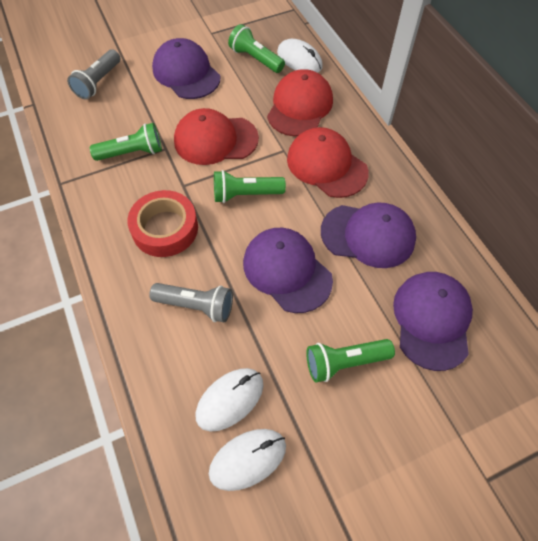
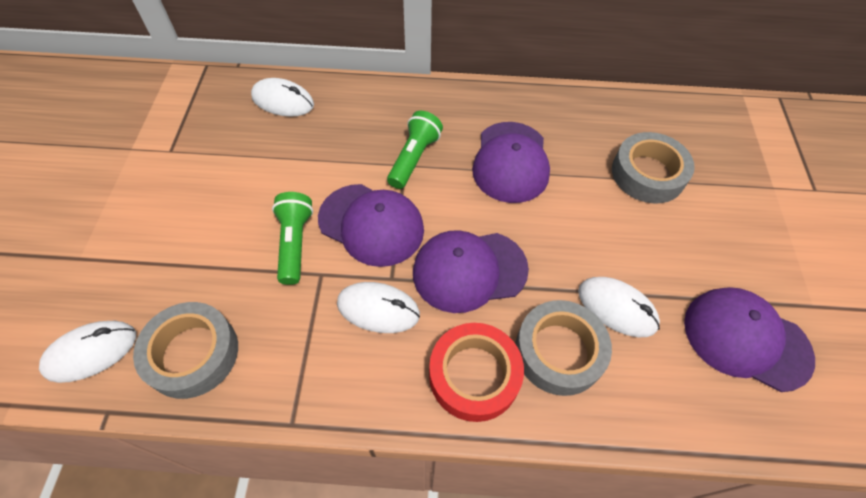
green flashlight: [90,123,162,161] [214,170,286,203] [228,24,285,73] [306,339,395,382] = 4 -> [272,192,313,285] [387,111,443,189] = 2
grey flashlight: [67,49,120,100] [149,283,233,322] = 2 -> none = 0
grey tape: none = 0 -> [133,302,238,399] [516,300,612,396] [612,132,695,203] = 3
red cap: [174,108,259,165] [267,69,333,137] [287,127,369,198] = 3 -> none = 0
white mouse: [196,368,263,431] [209,429,286,491] [277,39,323,73] = 3 -> [39,321,136,383] [251,78,314,116] [337,282,420,333] [578,277,660,337] = 4

